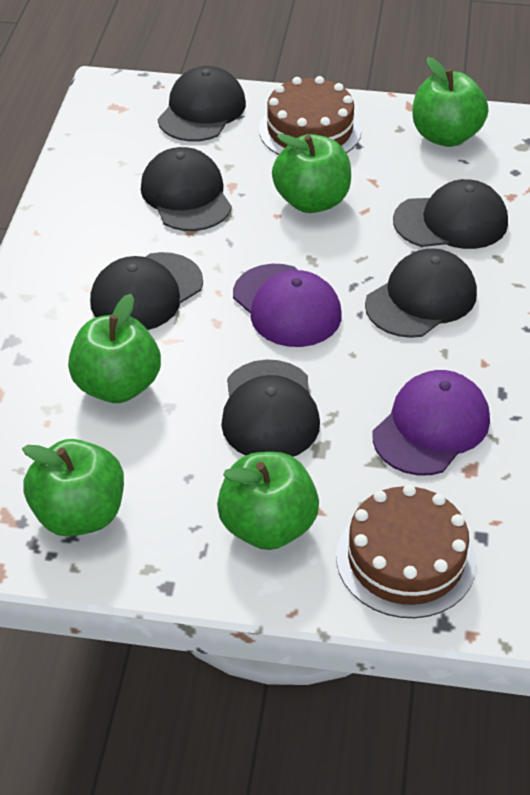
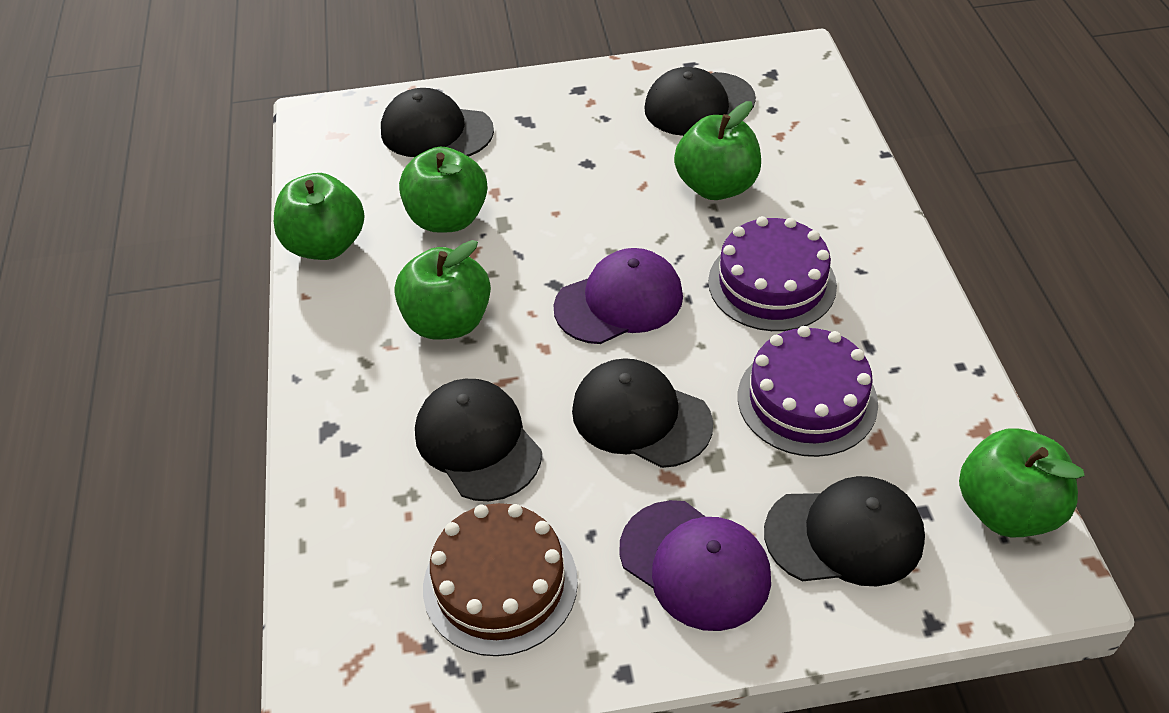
black cap: [90,252,203,330] [141,147,232,231] [158,66,246,142] [221,360,320,457] [365,248,477,338] [393,179,508,249] = 6 -> [381,88,494,157] [415,379,542,501] [572,358,713,468] [644,67,756,136] [764,476,925,587] = 5
brown cake: [259,76,361,155] [336,485,477,618] = 2 -> [423,503,578,656] = 1
purple cake: none = 0 -> [708,216,837,331] [738,326,878,457] = 2

